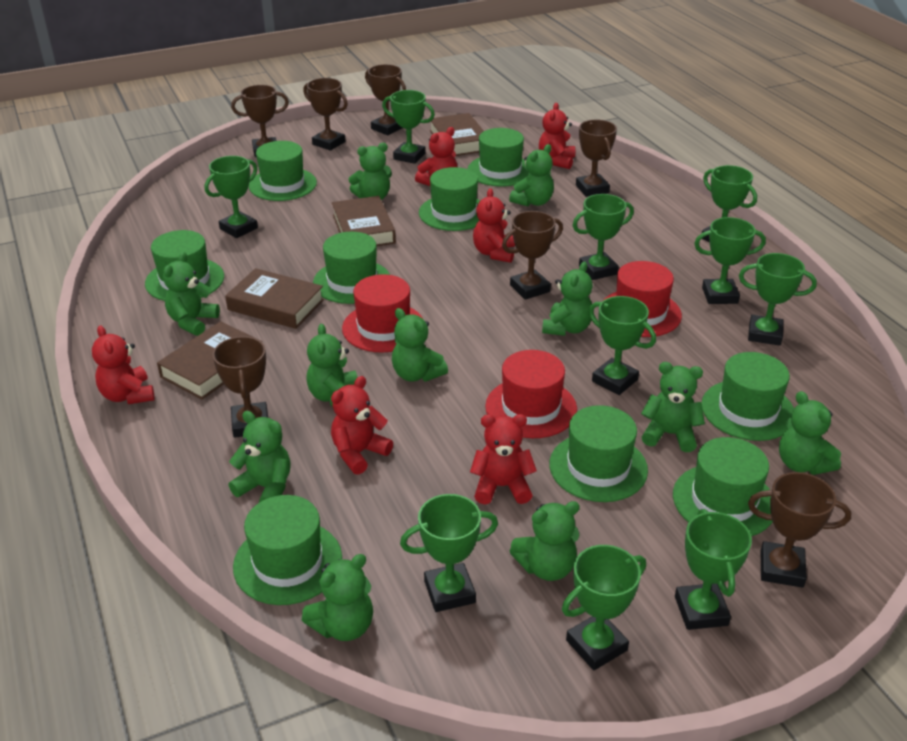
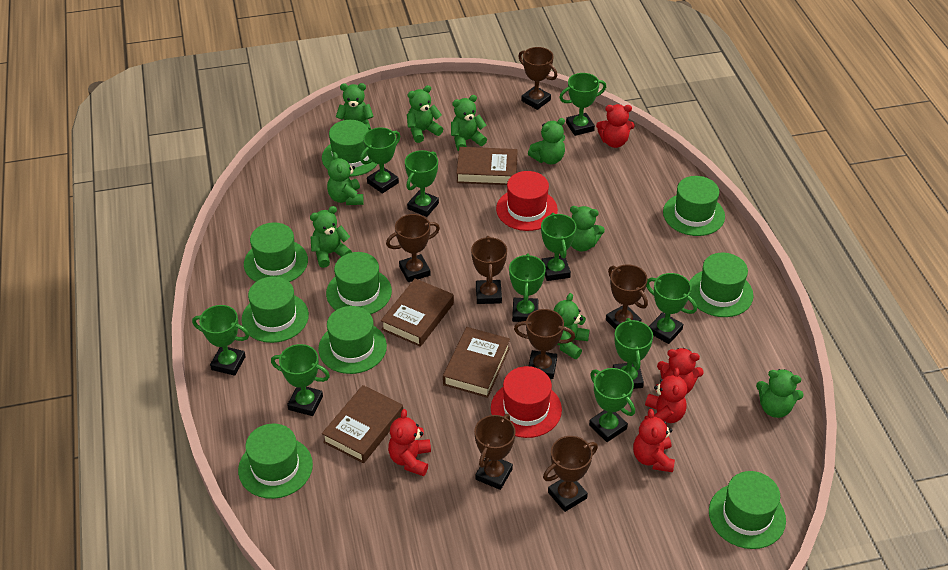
green teddy bear: [163,252,220,336] [228,411,291,503] [302,554,373,641] [306,324,358,406] [348,143,392,200] [392,308,448,381] [509,144,554,206] [510,501,580,581] [542,261,593,336] [641,362,705,452] [779,391,841,475] = 11 -> [310,206,352,268] [327,152,364,205] [336,83,374,130] [407,85,443,143] [451,95,487,151] [528,118,565,164] [553,293,590,359] [570,206,605,252] [756,369,804,418] = 9
red hat: [342,274,423,352] [485,350,577,438] [604,261,682,337] = 3 -> [491,366,562,438] [496,171,558,231] = 2
red teddy bear: [92,325,154,404] [331,376,393,475] [415,127,457,186] [470,414,537,505] [473,188,515,263] [539,103,575,169] = 6 -> [388,409,431,476] [596,104,634,148] [633,409,675,472] [644,368,687,426] [657,348,704,394] = 5

